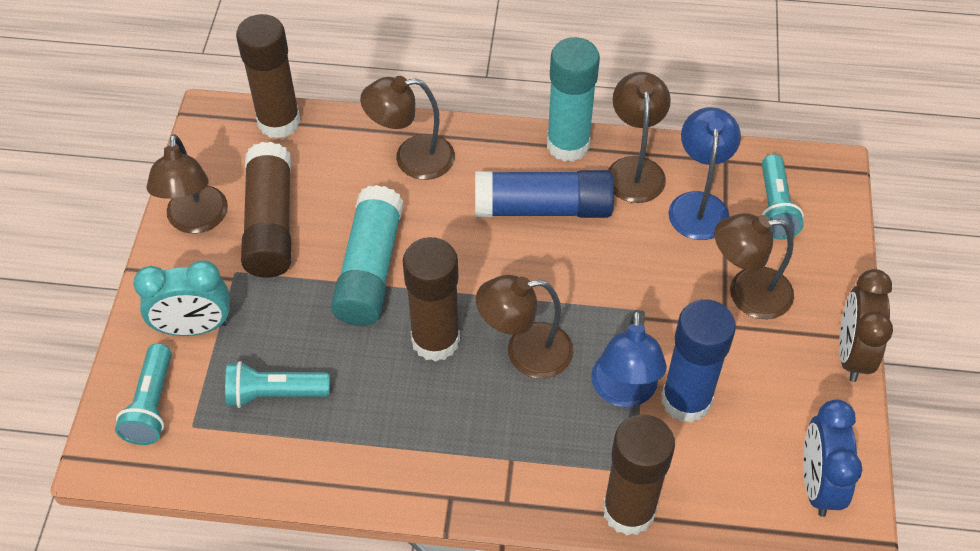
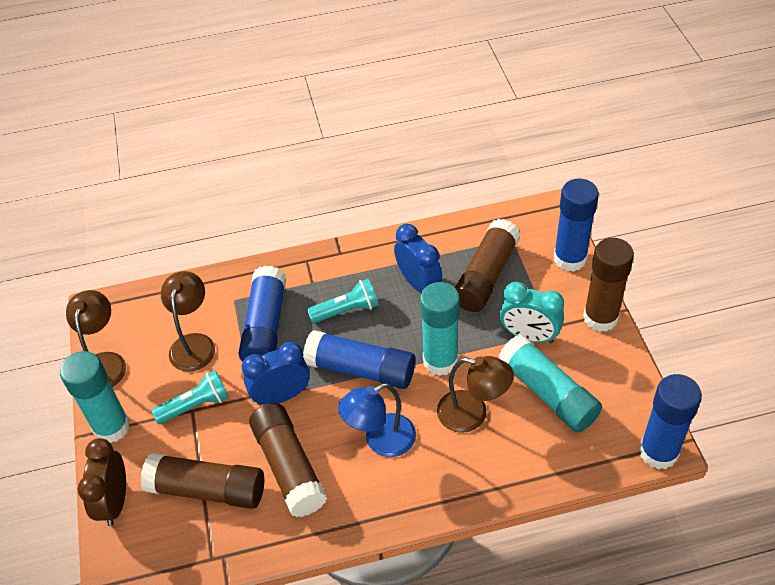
blue clock: [803,399,862,517] = 1 -> [242,342,310,406] [394,224,442,293] = 2
blue glue stick: [475,170,614,218] [662,299,736,423] = 2 -> [238,266,286,362] [303,330,415,389] [554,179,599,272] [639,374,702,470] = 4
blue lamp: [591,310,667,407] [668,107,741,240] = 2 -> [338,383,416,457] = 1
brown lamp: [146,134,228,233] [360,76,455,180] [476,275,573,379] [608,72,671,203] [714,213,794,319] = 5 -> [66,290,126,387] [161,271,215,372] [437,356,514,433] = 3
turquoise flashlight: [115,343,171,445] [225,361,330,408] [762,154,804,240] = 3 -> [152,370,229,424] [307,279,378,323] = 2
turquoise glue stick: [331,185,403,326] [547,37,600,162] = 2 -> [60,351,130,443] [420,282,460,376] [499,334,602,433] = 3

